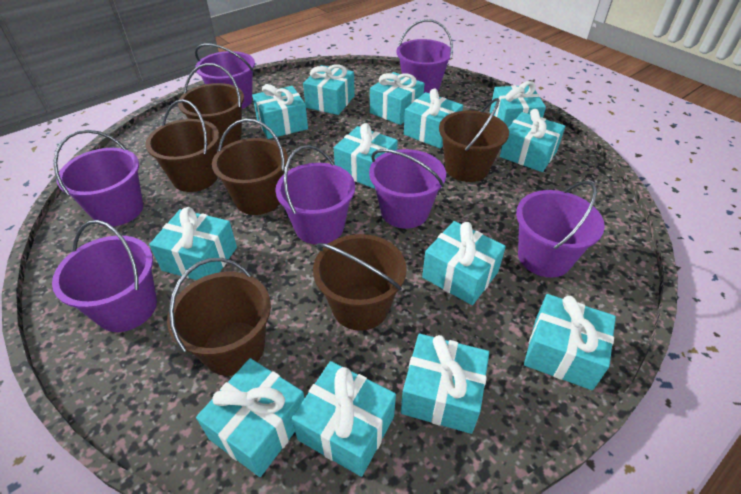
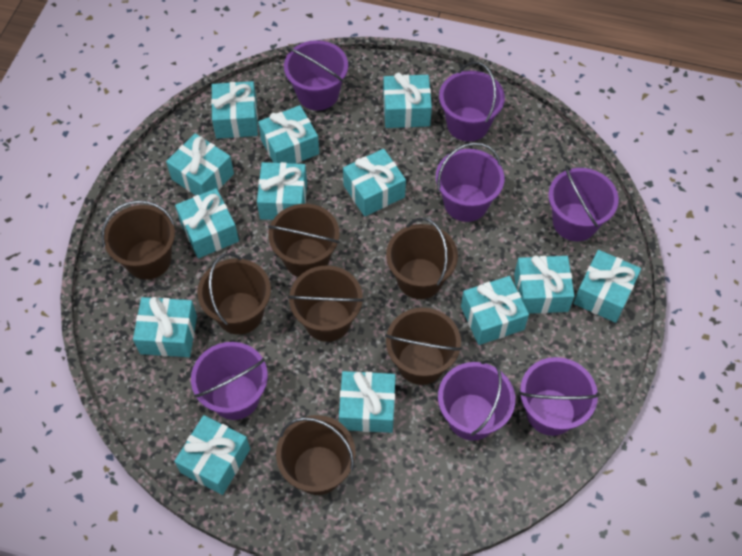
brown bucket: [145,99,219,192] [167,258,271,376] [178,63,244,149] [212,119,288,215] [313,234,407,331] [439,98,509,182] = 6 -> [101,200,175,280] [197,253,271,335] [268,204,340,277] [276,415,356,495] [288,265,364,342] [385,308,462,385] [386,217,458,299] = 7

